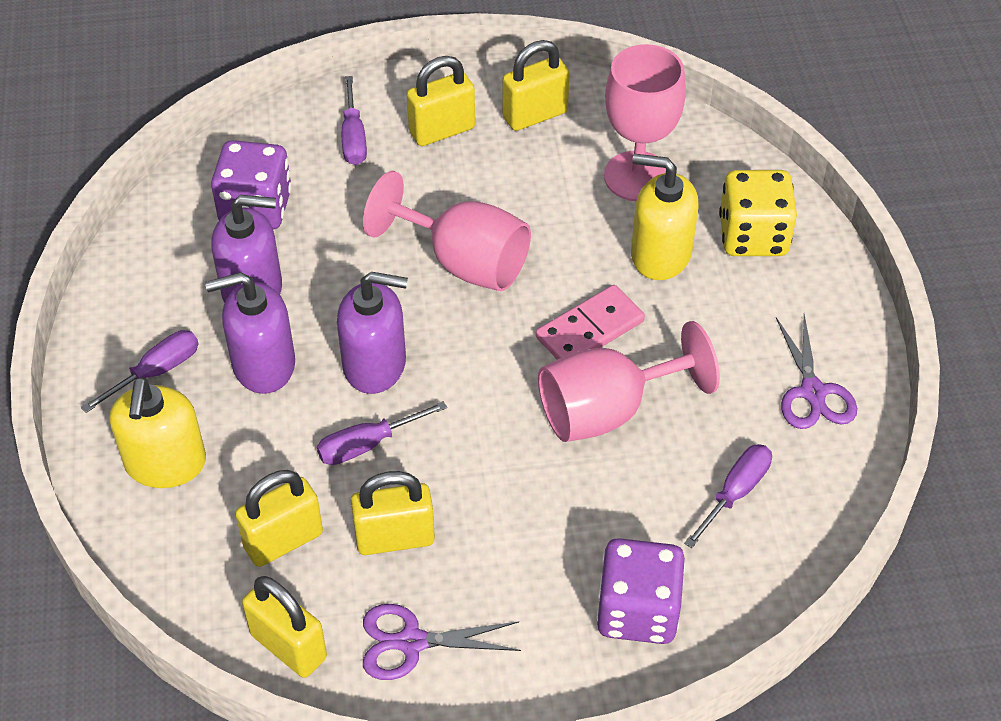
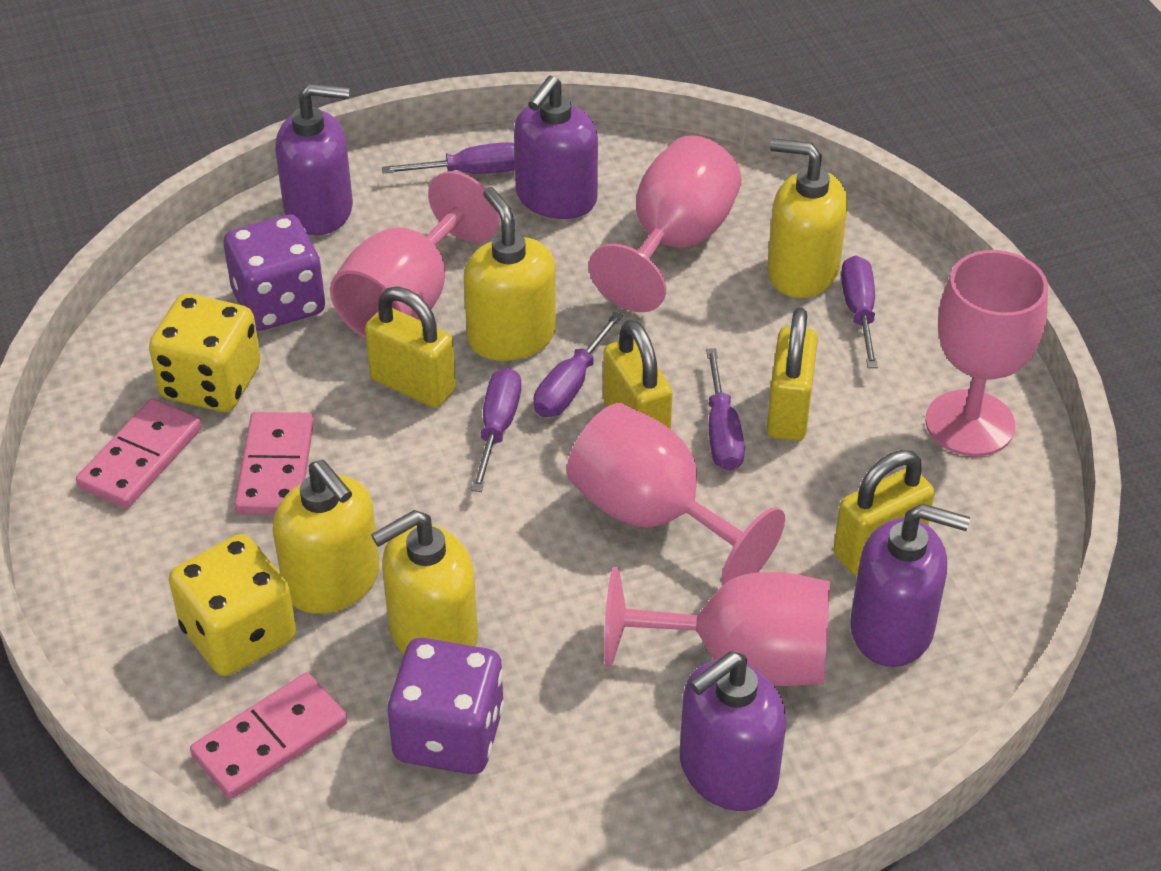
pink domino: [536,285,645,360] = 1 -> [76,398,202,508] [190,673,348,799] [234,412,314,515] = 3
pink goblet: [363,171,531,291] [538,321,720,442] [604,44,686,201] = 3 -> [330,171,500,338] [567,403,785,586] [589,135,741,312] [604,567,830,686] [925,250,1048,456] = 5
purple scissors: [363,604,521,680] [776,314,857,429] = 2 -> none = 0
purple screwdriver: [81,330,199,413] [317,401,447,465] [342,76,367,165] [684,444,772,548] = 4 -> [382,142,515,174] [471,368,521,492] [533,312,623,417] [706,348,745,471] [841,255,878,368] = 5
purple soap dispenser: [205,272,295,394] [212,195,282,303] [337,272,408,394] = 3 -> [275,83,353,235] [514,76,598,219] [680,651,786,811] [850,504,970,667] = 4
yellow dice: [719,170,797,256] = 1 -> [149,294,261,412] [169,534,296,676] = 2
yellow padlock: [235,470,323,567] [242,576,327,678] [351,471,435,555] [407,56,475,146] [502,40,570,131] = 5 -> [365,287,456,408] [603,320,673,429] [767,308,818,441] [834,450,935,575] = 4
yellow soap dispenser: [110,377,206,488] [631,154,699,280] = 2 -> [273,460,380,614] [371,510,478,654] [464,187,556,361] [767,139,848,298] = 4

